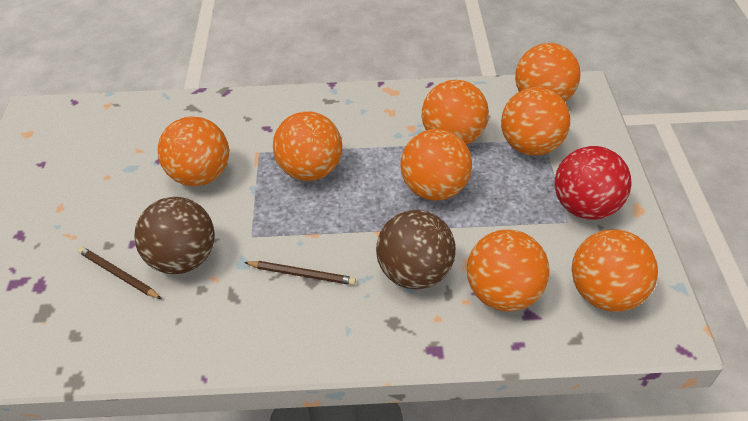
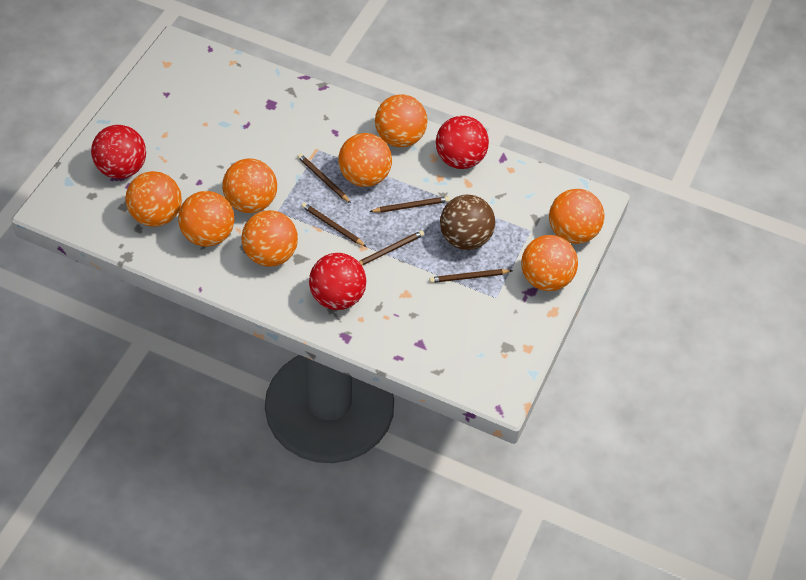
brown ball: [134,197,215,274] [376,210,456,289] = 2 -> [440,195,495,250] = 1
brown pencil: [78,246,161,299] [244,261,356,285] = 2 -> [297,154,351,203] [302,203,367,247] [359,230,424,265] [369,196,450,213] [429,269,513,283] = 5
red ball: [555,146,632,220] = 1 -> [91,125,146,179] [309,253,366,310] [436,116,489,169] = 3

